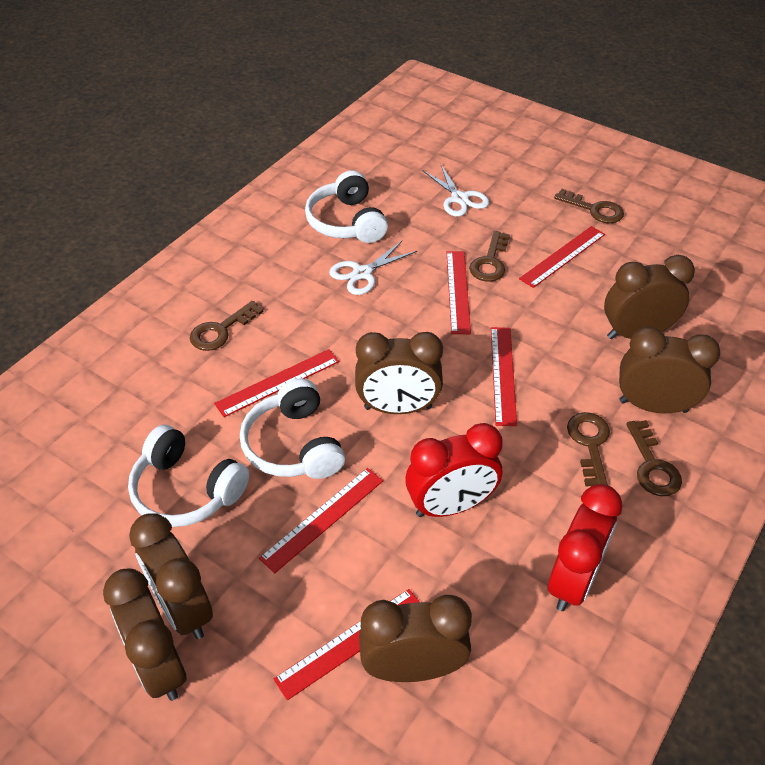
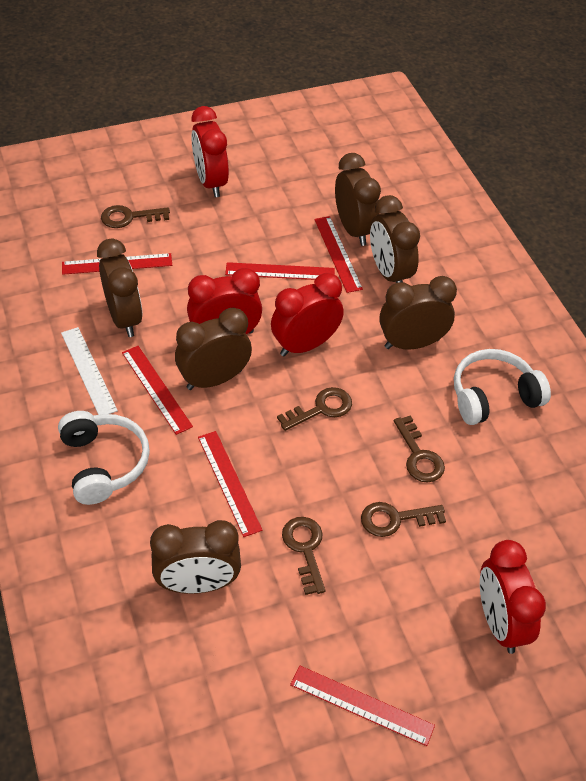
red clock: [405,423,503,517] [548,484,622,611] = 2 -> [187,268,262,334] [191,106,229,197] [271,273,344,356] [480,540,546,654] = 4
white headphones: [128,425,249,527] [240,379,345,479] [305,170,388,243] = 3 -> [58,411,150,505] [454,349,551,425] = 2
white ruler: none = 0 -> [61,327,118,415] = 1
white scissors: [329,241,417,295] [422,163,489,217] = 2 -> none = 0

